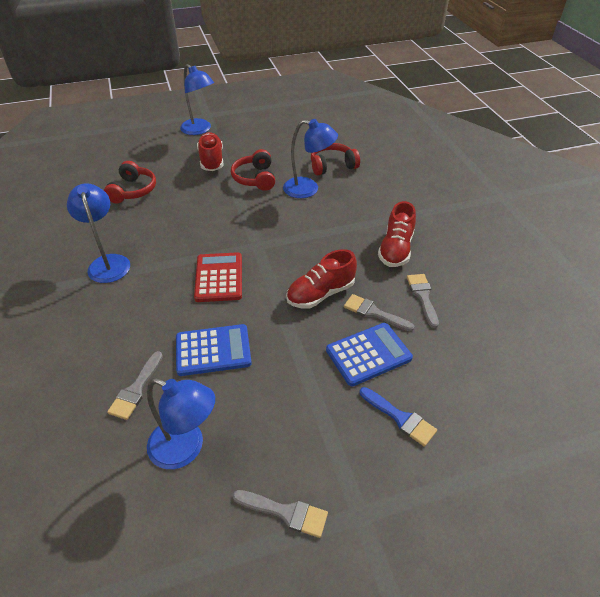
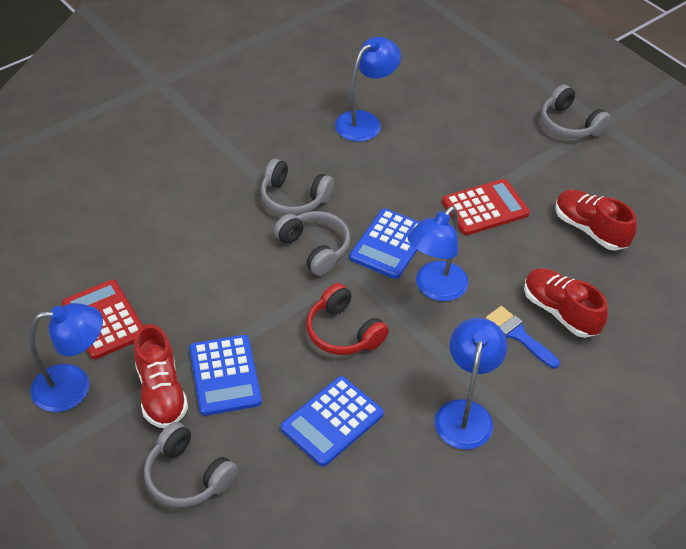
blue calculator: [176,324,252,376] [326,323,413,386] = 2 -> [189,335,262,416] [281,376,384,467] [349,209,420,279] = 3
grey brush: [107,351,163,420] [233,490,328,538] [344,294,415,331] [407,274,439,328] = 4 -> none = 0
grey headphones: none = 0 -> [144,422,238,507] [261,159,334,215] [274,211,350,276] [541,84,611,138] = 4
red calculator: [194,252,242,302] = 1 -> [62,280,143,359] [442,179,530,235] = 2
red headphones: [104,161,156,203] [231,149,275,191] [311,143,360,176] = 3 -> [306,283,389,355] = 1

